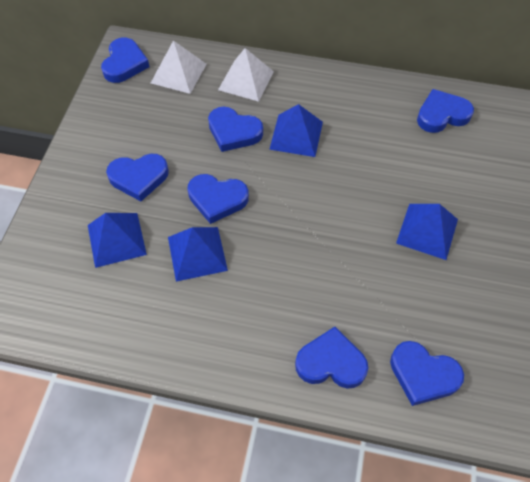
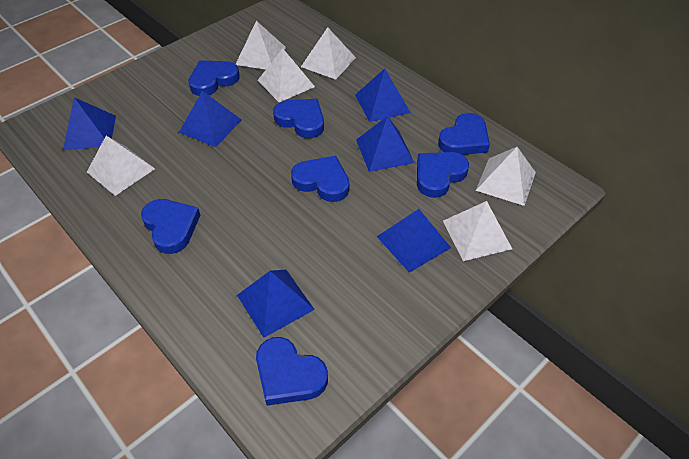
blue pyramid: [88,213,147,268] [168,227,228,282] [269,104,323,157] [396,204,458,260] = 4 -> [63,97,116,150] [179,91,242,147] [237,270,315,338] [355,68,411,122] [356,116,414,172] [377,209,451,273] = 6
white pyramid: [151,40,207,94] [218,48,274,102] = 2 -> [87,136,155,196] [236,21,286,70] [258,48,315,102] [301,27,356,80] [443,201,512,261] [476,147,536,206] = 6

